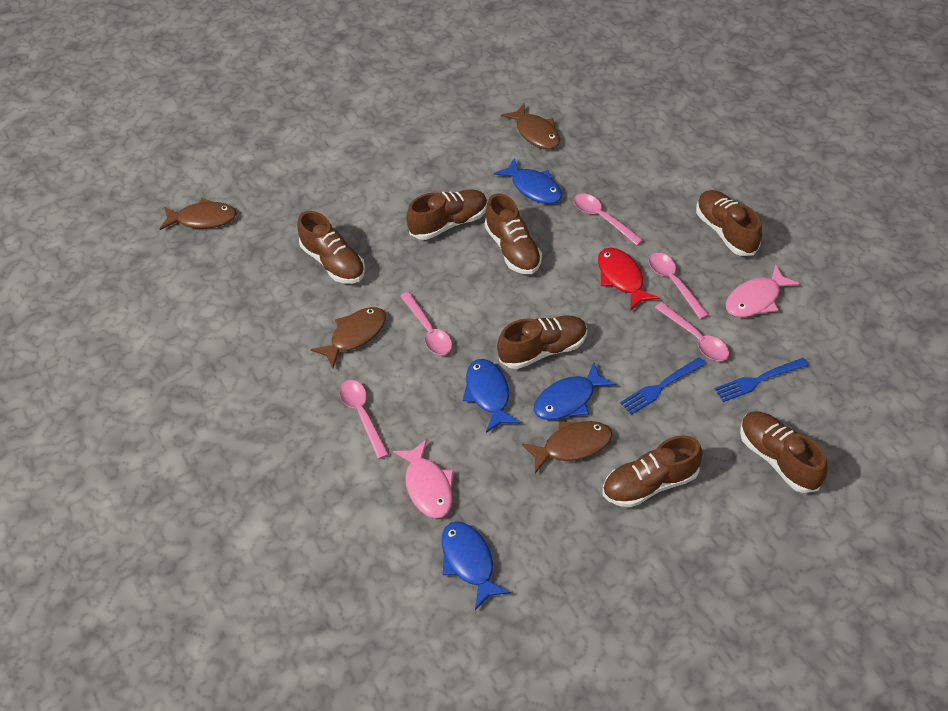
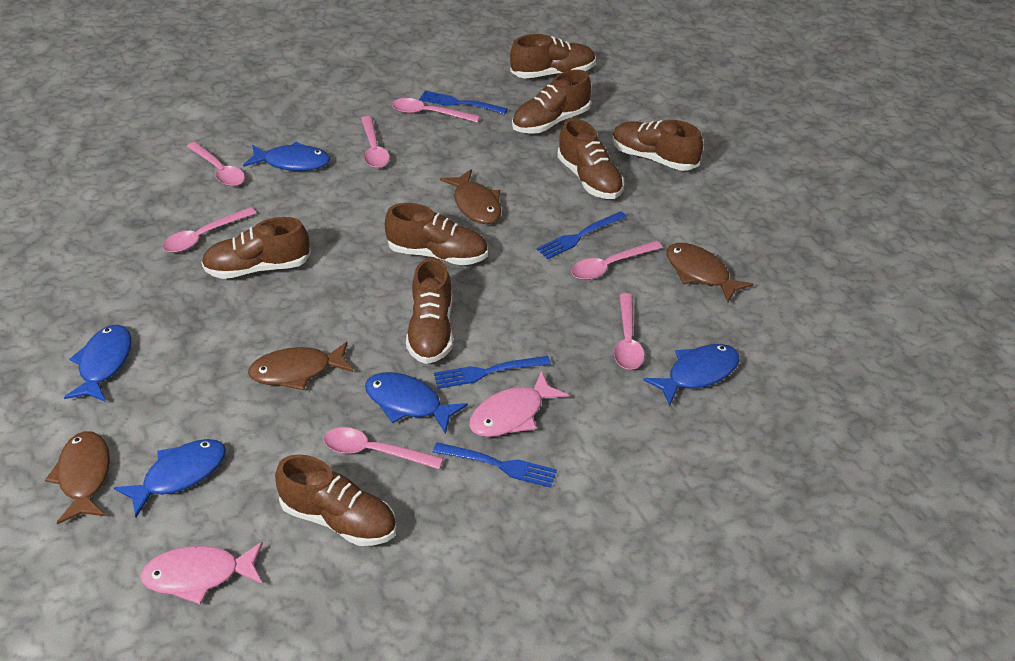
blue fish: [441,521,511,610] [463,359,520,433] [494,158,562,204] [534,362,616,420] = 4 -> [64,324,131,402] [114,439,226,517] [243,141,330,171] [365,372,468,434] [643,344,739,406] = 5
blue fork: [620,357,706,415] [715,358,808,402] = 2 -> [419,91,508,114] [433,442,557,488] [434,356,551,389] [537,211,627,259] = 4
brown shoe: [297,211,365,284] [406,190,487,240] [485,193,542,274] [497,315,587,369] [603,435,703,507] [696,190,762,256] [740,411,828,493] = 7 -> [201,217,311,279] [275,454,397,546] [385,203,488,265] [406,258,453,364] [510,34,596,79] [512,70,591,134] [557,118,624,199] [612,120,703,171] = 8
pink spoon: [339,380,389,459] [400,292,452,355] [573,194,643,246] [649,253,709,319] [655,302,729,361] = 5 -> [162,207,256,253] [187,142,245,186] [323,427,444,469] [361,116,390,168] [392,98,480,123] [571,241,663,280] [614,293,645,370] = 7
red fish: [598,248,659,311] = 1 -> none = 0

